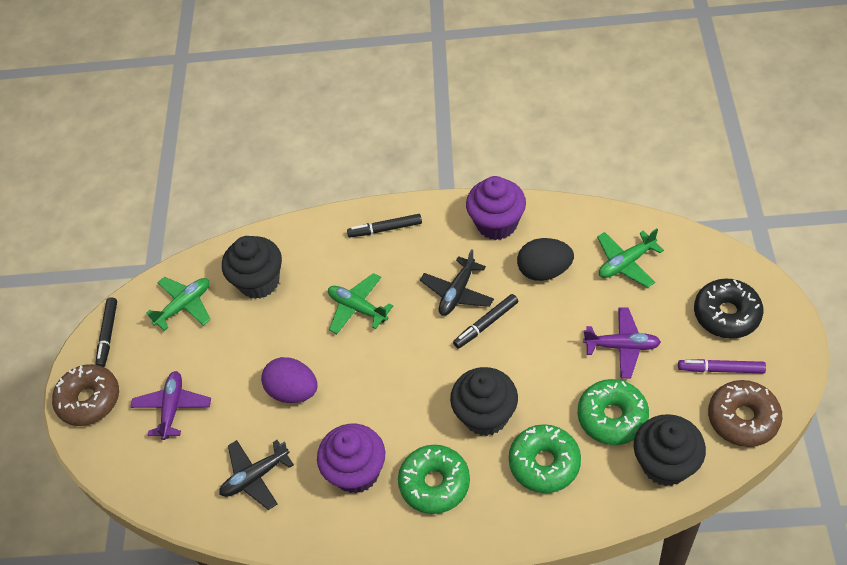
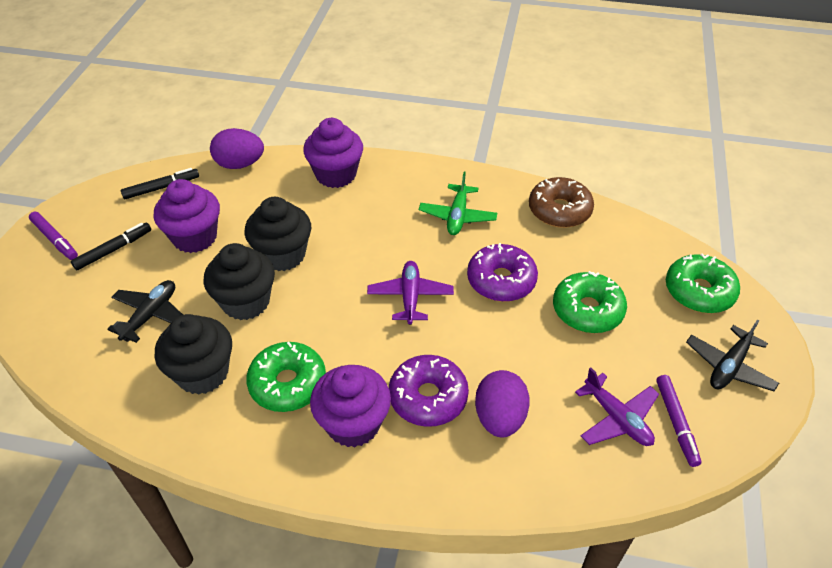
black donut: [694,278,764,339] = 1 -> none = 0
black egg: [517,238,574,281] = 1 -> none = 0
black marker: [95,297,117,367] [347,214,422,237] [453,294,518,349] = 3 -> [71,223,151,270] [121,168,199,199] = 2
brown donut: [52,364,119,426] [708,380,782,447] = 2 -> [529,177,594,228] = 1
green plane: [146,277,211,331] [328,273,393,334] [597,229,664,288] = 3 -> [419,172,497,235] = 1
purple cupcake: [317,424,385,494] [466,176,526,240] = 2 -> [154,179,220,253] [303,118,363,188] [310,365,391,447] = 3
purple donut: none = 0 -> [389,355,469,427] [467,243,538,302] = 2
purple egg: [261,357,317,403] = 1 -> [210,128,264,169] [475,370,530,437] = 2
purple marker: [678,359,766,373] = 1 -> [29,212,78,260] [656,375,701,467] = 2

